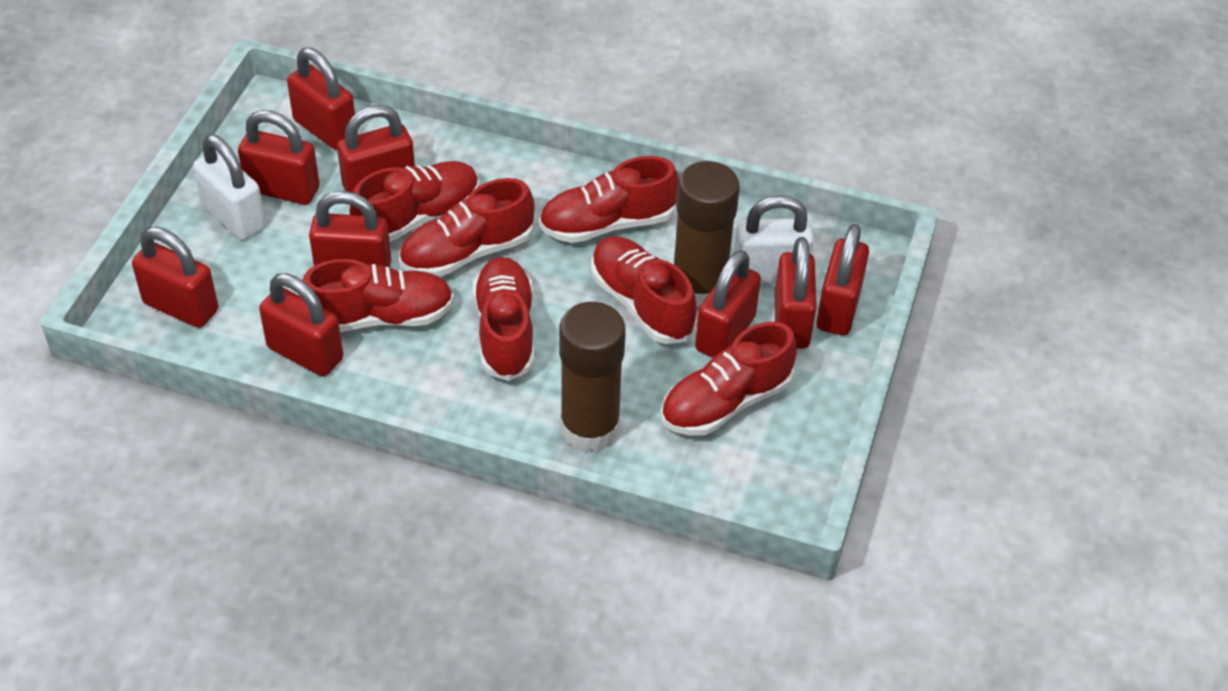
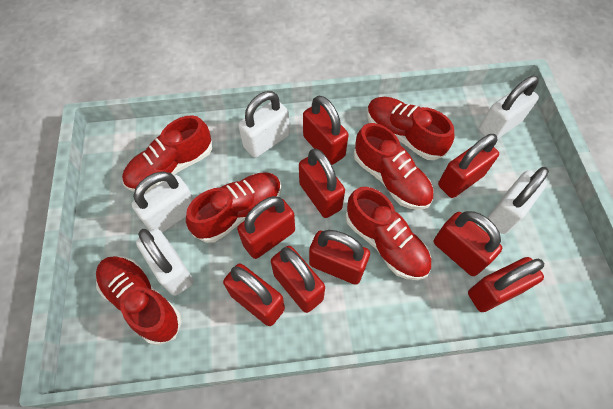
brown glue stick: [559,302,626,452] [674,161,740,307] = 2 -> none = 0
red shoe: [302,259,454,332] [349,161,479,242] [399,178,535,277] [473,257,534,381] [539,156,679,243] [591,236,697,344] [661,322,797,436] = 7 -> [96,256,182,345] [122,115,212,193] [186,172,282,243] [345,187,431,280] [354,123,433,210] [367,97,454,160] = 6
white padlock: [193,134,266,240] [734,195,814,283] = 2 -> [132,171,194,233] [136,228,194,296] [238,91,290,158] [479,76,539,139] [487,167,549,234] = 5

